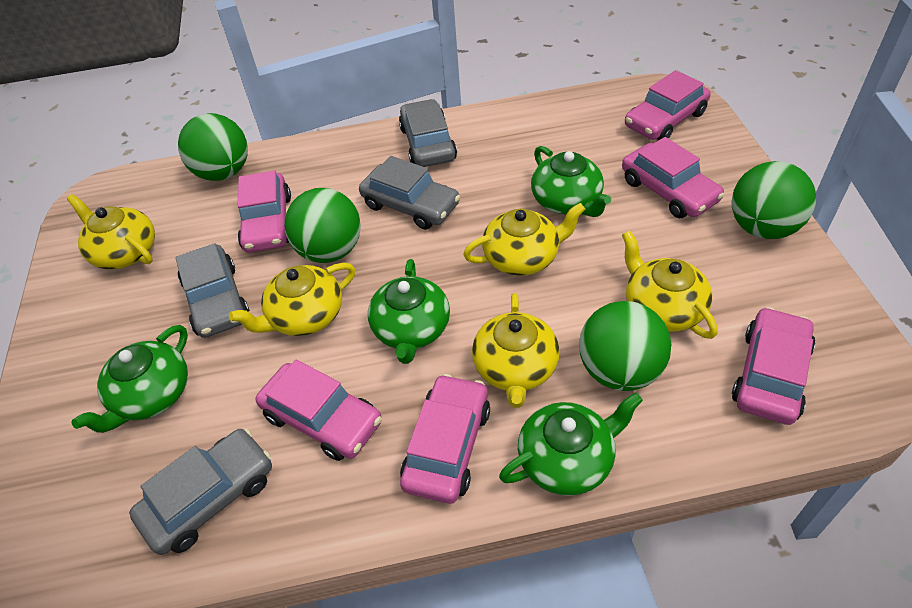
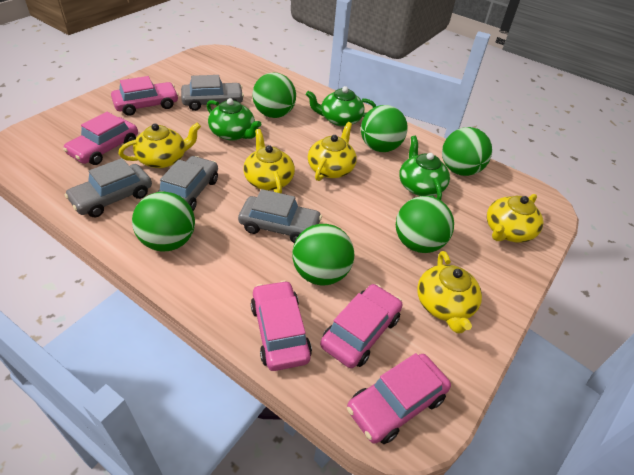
green ball: [178,113,248,181] [285,188,361,263] [579,301,671,391] [731,161,816,239] = 4 -> [132,192,195,252] [252,73,296,118] [292,224,354,285] [361,105,408,152] [396,196,454,253] [442,127,492,176] = 6
green teapot: [72,325,188,433] [368,259,450,364] [499,392,643,496] [531,146,611,217] = 4 -> [207,98,261,141] [306,86,376,127] [399,136,450,200] = 3
pink car: [238,171,291,253] [255,360,382,461] [400,374,490,504] [622,137,725,218] [625,70,711,140] [732,307,815,425] = 6 -> [63,112,138,165] [111,76,179,116] [251,280,312,371] [320,284,403,368] [347,353,451,444] = 5

